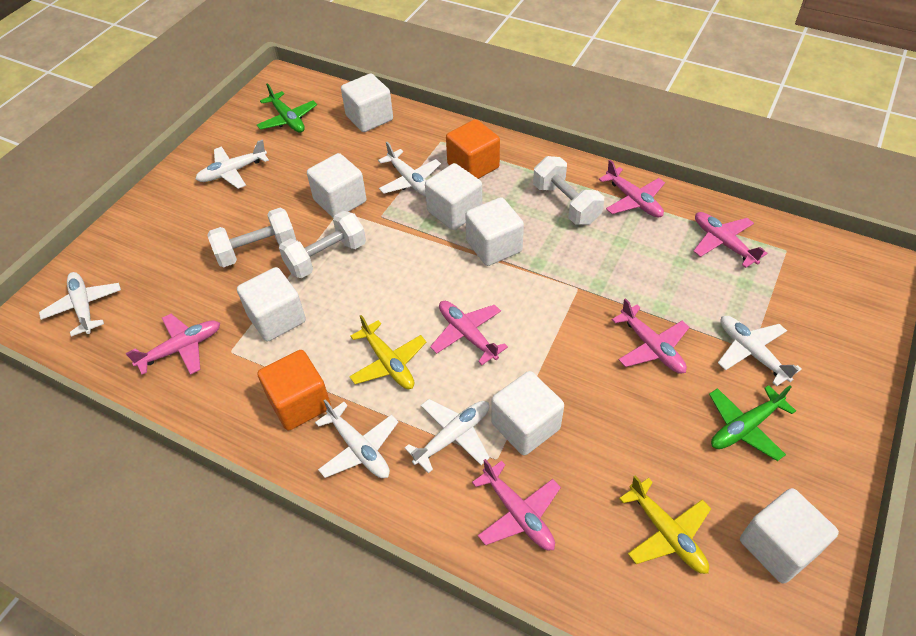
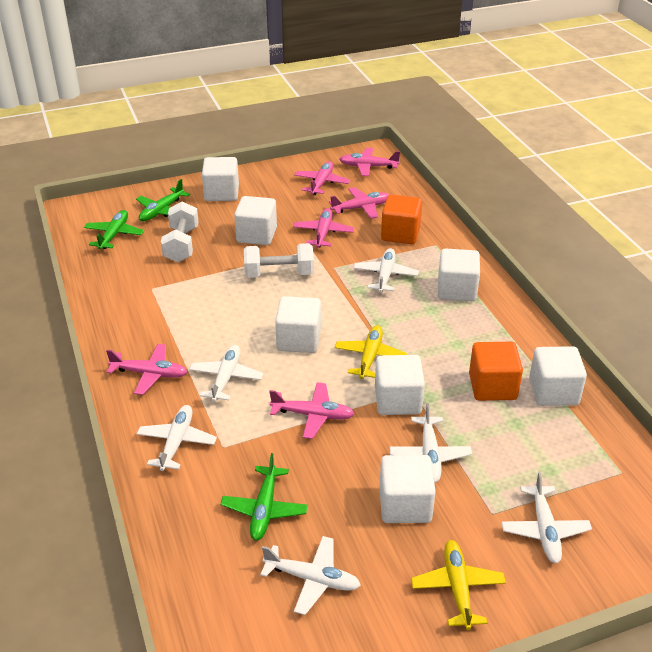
green plane: [257,83,317,133] [709,385,796,461] = 2 -> [84,210,144,250] [136,179,190,221] [220,453,308,541] = 3
white dumbbell: [207,208,296,267] [279,211,366,278] [533,156,604,225] = 3 -> [161,201,199,262] [244,243,314,278] = 2

